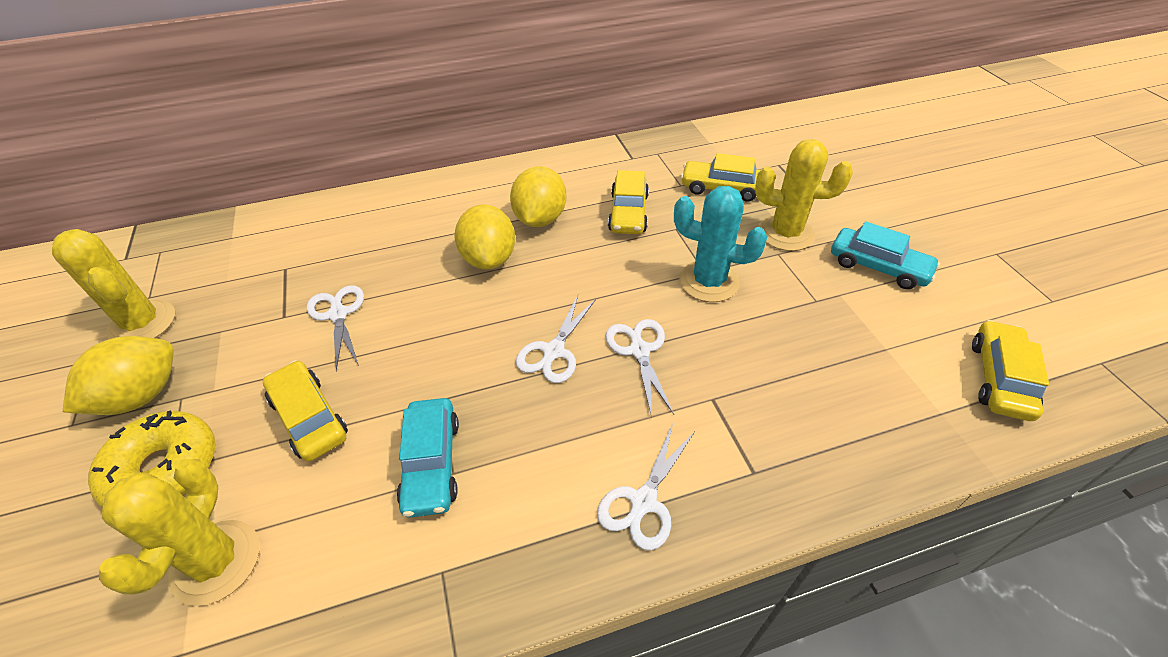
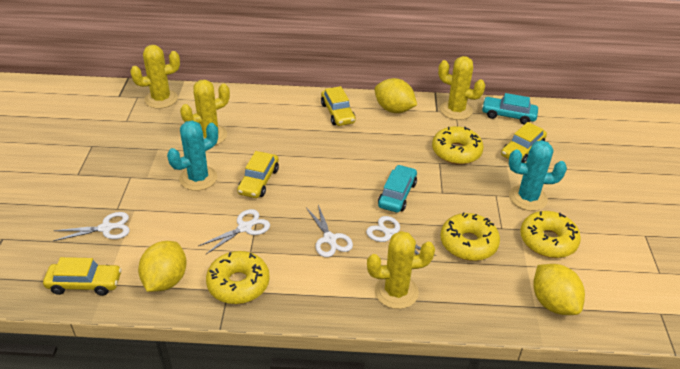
turquoise cactus: [674,186,767,302] = 1 -> [167,120,218,191] [509,140,567,211] = 2
yellow cactus: [52,229,175,339] [99,459,259,606] [755,139,853,251] = 3 -> [130,45,180,109] [180,80,230,145] [367,231,435,309] [438,56,485,120] = 4
yellow donut: [88,411,215,507] = 1 -> [206,251,270,304] [432,126,484,165] [440,212,500,261] [520,211,581,258] = 4

